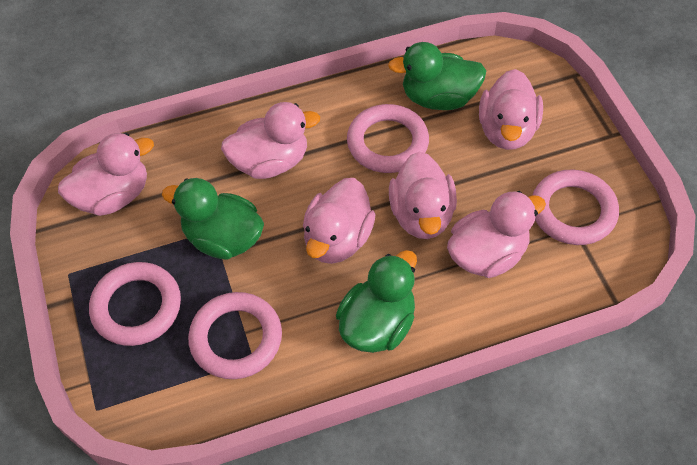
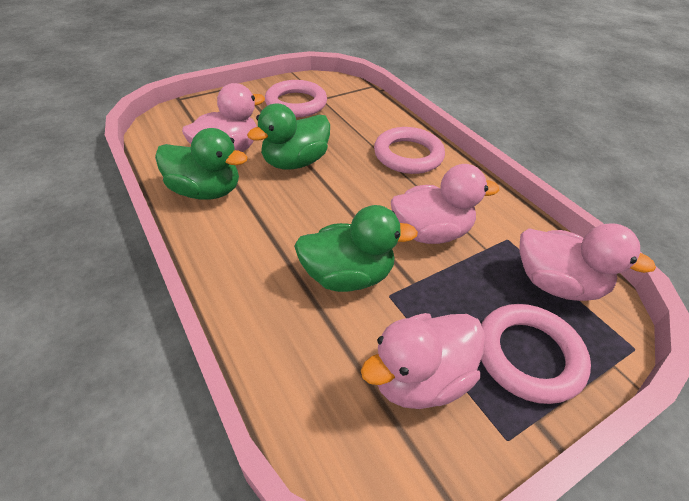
pink duck: [58,133,154,216] [221,102,320,179] [303,178,376,264] [389,152,457,239] [447,191,546,278] [479,69,543,150] = 6 -> [182,83,265,152] [361,313,485,409] [391,164,499,244] [519,224,656,301] = 4
pink ring: [89,262,181,346] [188,292,282,379] [347,104,429,173] [533,170,619,245] = 4 -> [265,80,327,117] [374,127,445,174] [481,304,591,404] = 3

